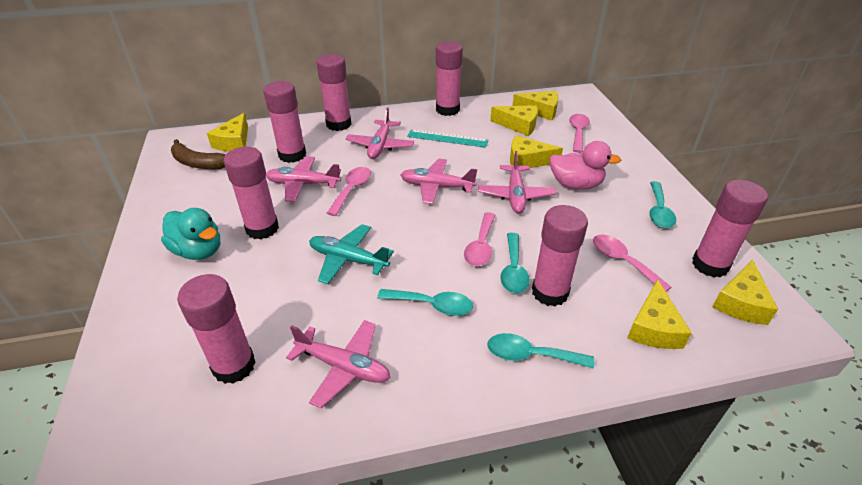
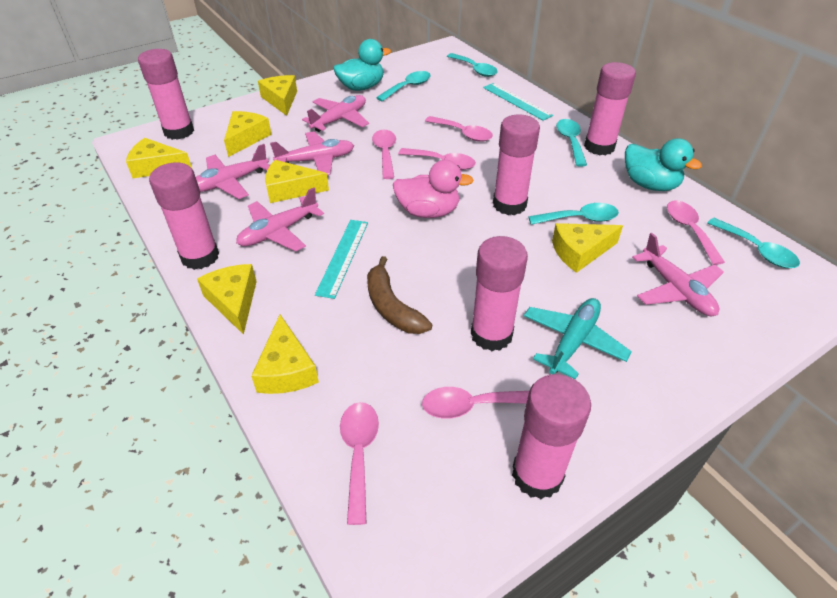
pink glue stick: [177,274,256,384] [224,147,279,240] [263,81,306,163] [317,54,351,131] [436,41,463,116] [532,205,588,306] [692,180,768,277] = 7 -> [138,49,194,140] [149,162,219,270] [471,236,528,351] [493,114,540,215] [512,374,591,499] [584,62,636,155] = 6
pink spoon: [327,167,371,216] [464,212,495,266] [569,114,590,153] [593,235,671,292] = 4 -> [340,402,379,525] [372,130,396,179] [398,148,476,170] [422,387,529,419] [425,116,493,142] [667,201,725,265] = 6
turquoise duck: [161,208,220,260] = 1 -> [333,39,391,91] [625,138,702,191] = 2
turquoise ruler: [407,129,489,148] = 1 -> [315,220,368,299] [483,83,553,121] = 2
turquoise spoon: [377,289,473,316] [487,333,594,369] [500,233,530,294] [649,181,676,228] = 4 -> [376,71,431,101] [447,53,498,77] [528,203,619,225] [556,119,587,167] [707,218,800,268] = 5
yellow cheese: [207,113,248,152] [490,105,538,136] [510,136,563,168] [513,91,559,120] [627,279,692,349] [712,260,778,325] = 6 -> [126,138,192,178] [197,264,257,335] [224,111,272,157] [251,315,319,394] [258,75,297,116] [265,160,329,203] [552,223,623,273] = 7

